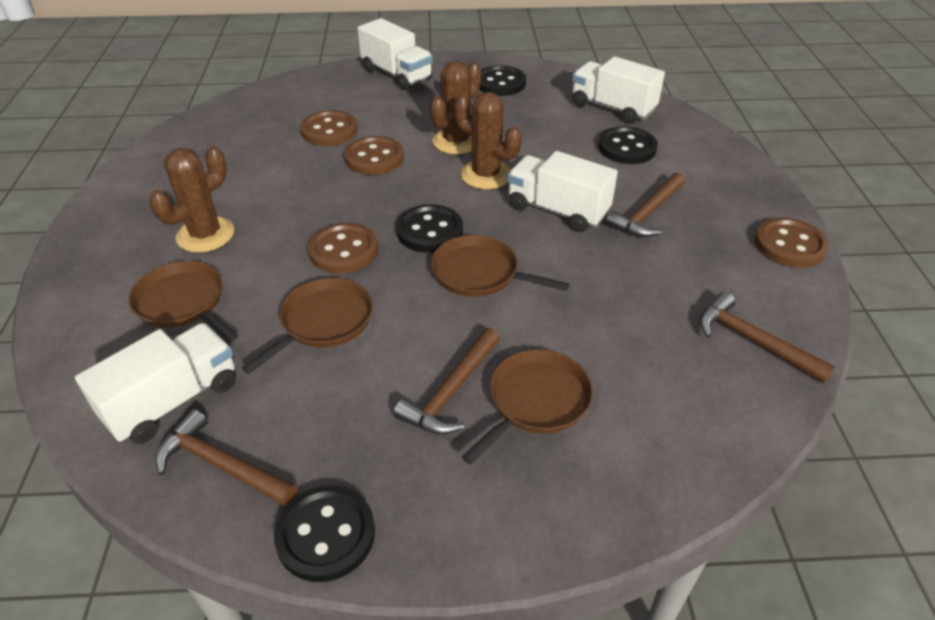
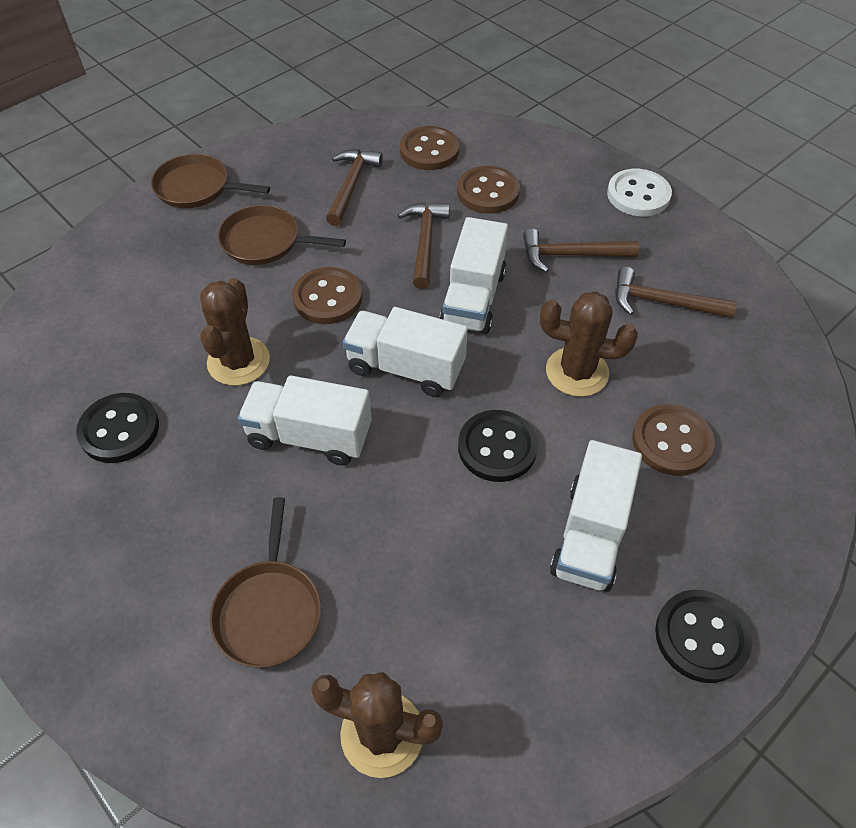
black button: [274,485,375,582] [396,204,463,253] [479,65,526,96] [598,126,658,164] = 4 -> [76,393,159,463] [458,410,538,482] [655,590,752,683] = 3
brown pan: [128,261,238,342] [242,278,373,374] [431,235,570,297] [462,349,593,465] = 4 -> [151,154,270,208] [210,497,321,668] [218,205,346,265] = 3
white button: none = 0 -> [607,169,672,216] = 1

